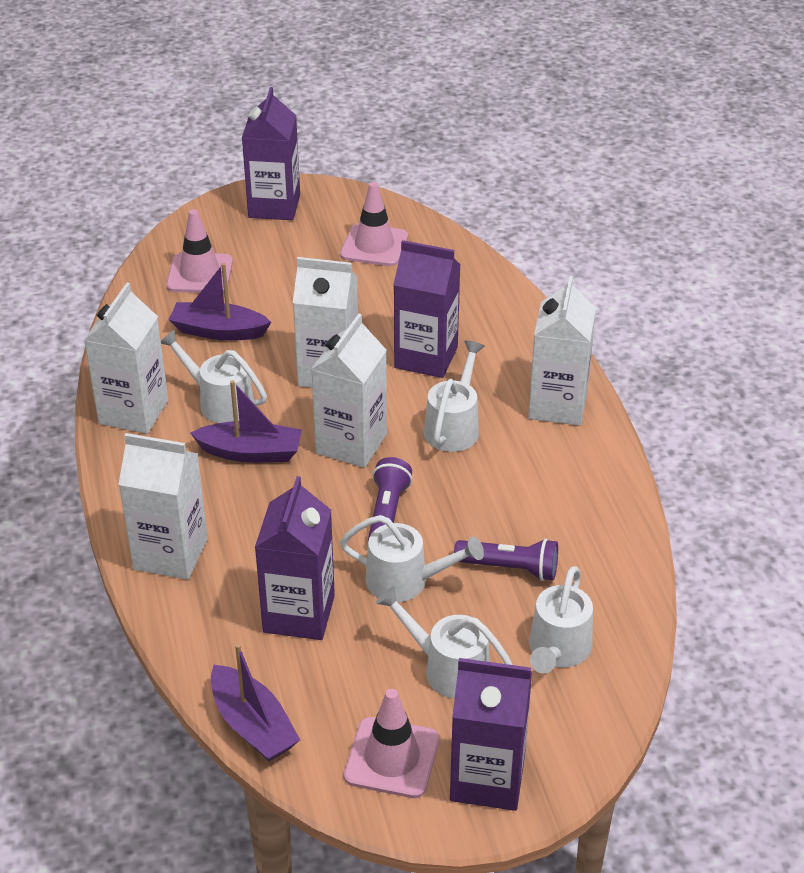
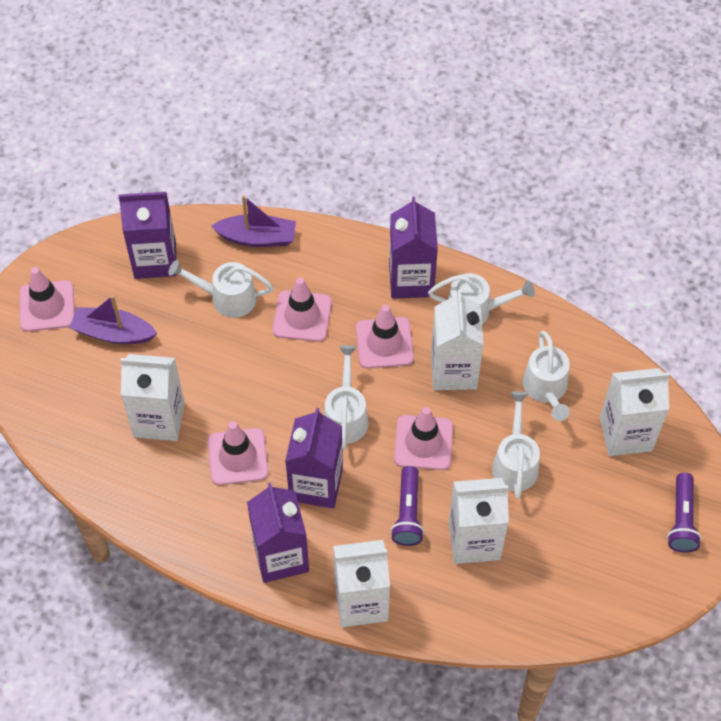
pink traffic cone: [166,209,233,293] [340,182,408,266] [344,689,439,798] = 3 -> [19,267,75,332] [208,421,268,485] [273,277,332,342] [356,305,414,369] [394,407,453,470] = 5
purple boat: [169,263,271,341] [190,380,302,462] [211,644,300,761] = 3 -> [69,295,157,344] [211,195,296,247] = 2

